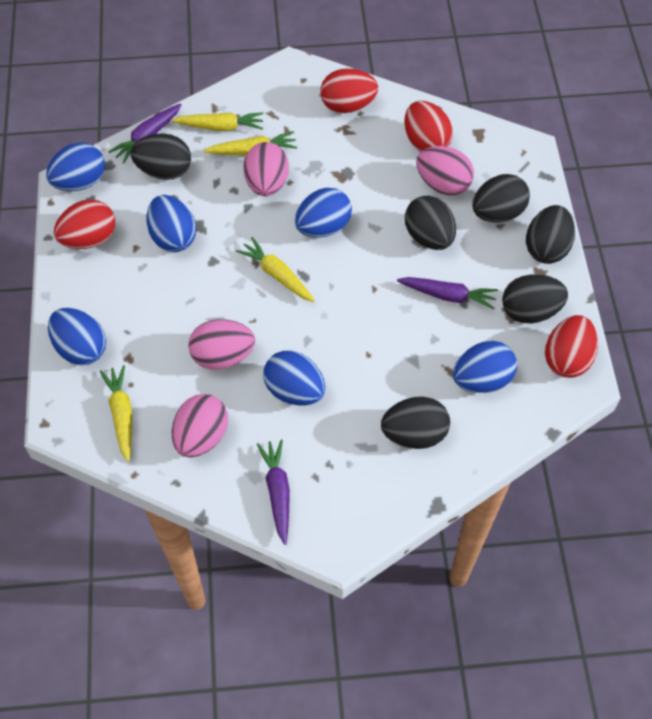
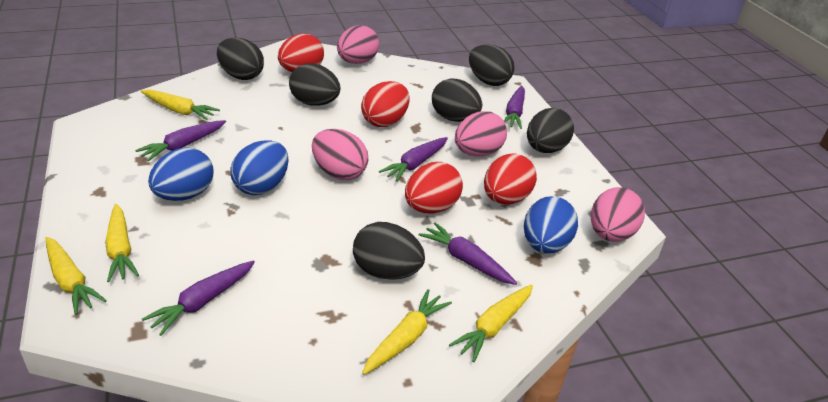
blue egg: [46,143,105,191] [48,308,106,365] [147,195,196,252] [263,351,325,406] [295,188,352,238] [453,341,517,393] = 6 -> [148,148,214,201] [230,140,289,195] [524,196,578,253] = 3
purple carrot: [108,103,182,163] [257,439,290,545] [397,277,498,309] = 3 -> [135,120,226,161] [142,260,255,336] [379,137,448,182] [419,222,517,285] [504,86,525,129] = 5
yellow carrot: [100,365,132,462] [172,112,263,131] [204,131,297,155] [236,237,315,302] = 4 -> [46,237,107,315] [105,204,139,282] [141,89,220,120] [362,289,452,375] [449,285,533,362] = 5

